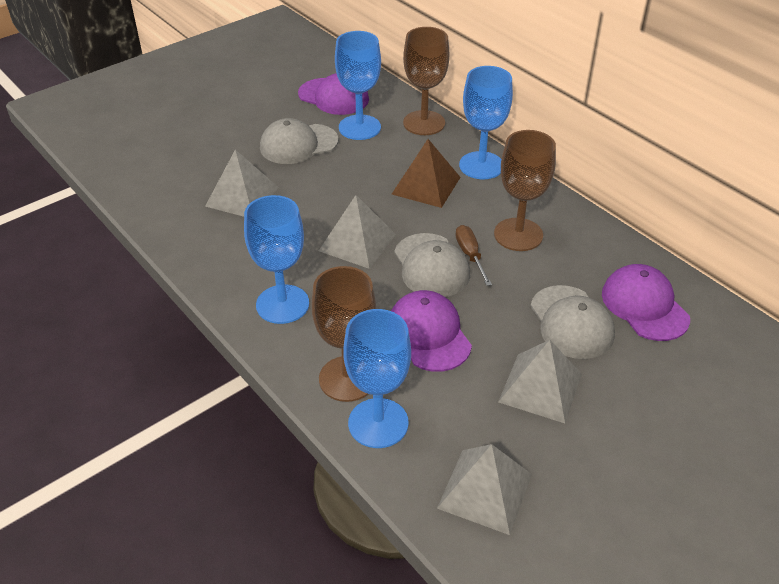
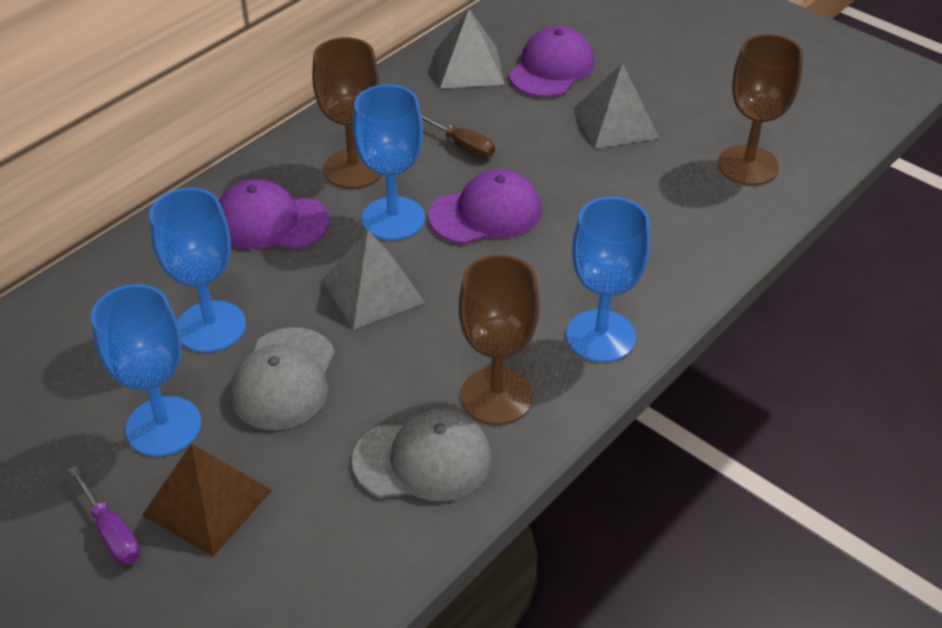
grey cap: [260,118,338,164] [394,233,470,297] [531,285,615,359] = 3 -> [230,327,335,430] [352,409,492,501] = 2
grey pyramid: [205,150,279,217] [319,195,396,269] [437,444,532,535] [498,340,582,423] = 4 -> [322,230,425,330] [435,9,505,89] [573,63,659,149] = 3
purple screwdriver: none = 0 -> [68,465,140,565] = 1

